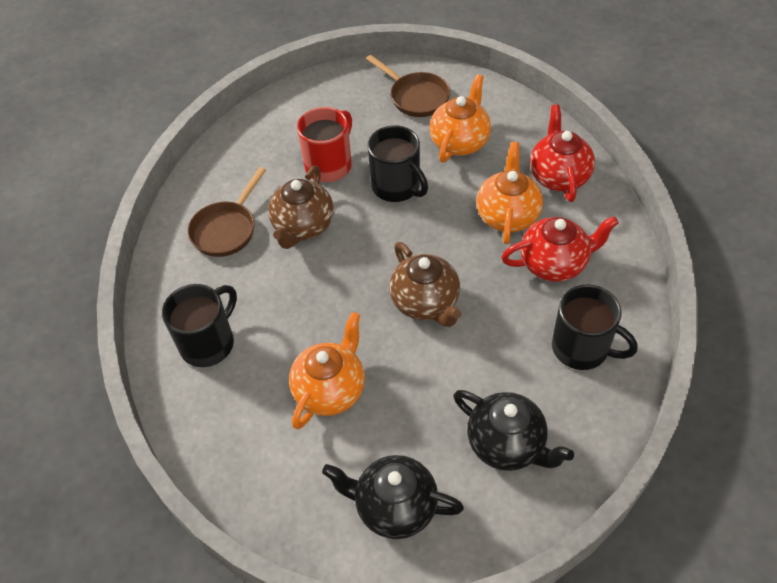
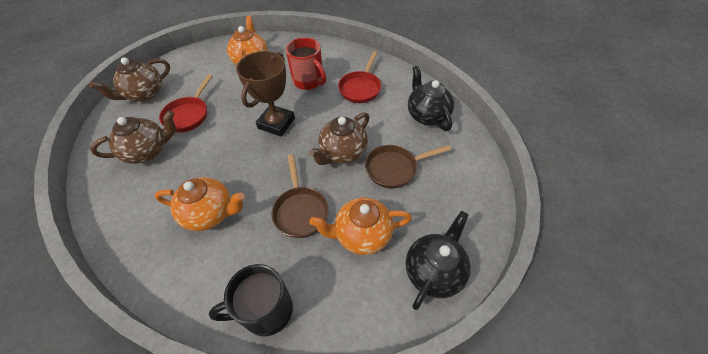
black mug: [162,284,237,367] [368,126,428,202] [552,285,638,370] = 3 -> [209,264,293,336] = 1
brown teapot: [268,166,334,249] [389,242,461,327] = 2 -> [89,57,170,101] [90,110,176,164] [309,112,369,165] = 3
brown trophy: none = 0 -> [236,51,295,137] = 1
red pan: none = 0 -> [159,74,213,132] [338,51,381,103] = 2
red teapot: [501,216,619,282] [530,104,595,202] = 2 -> none = 0

